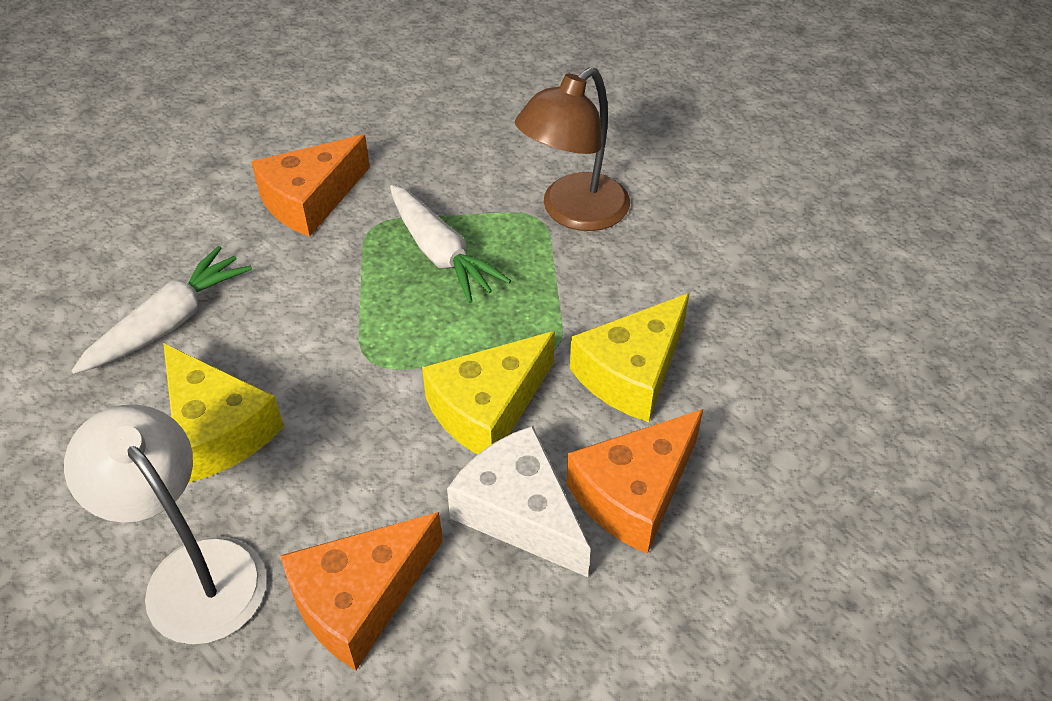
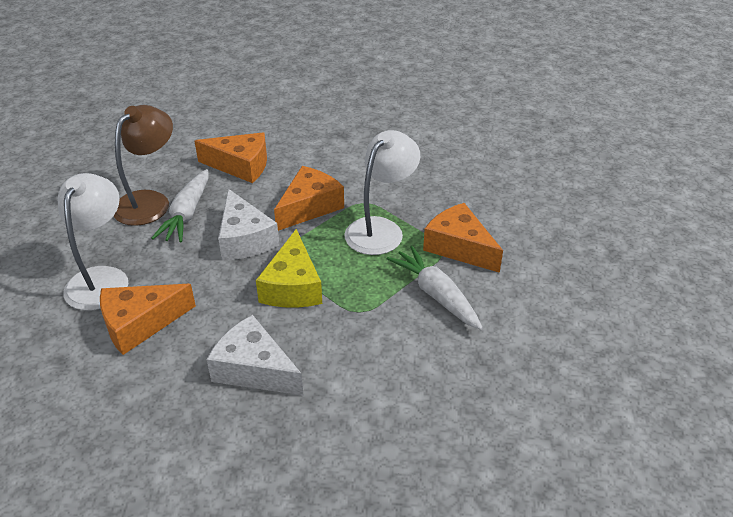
orange cheese: [251,134,370,237] [280,512,443,670] [566,409,703,554] = 3 -> [100,284,196,355] [194,133,267,183] [274,166,344,231] [423,203,503,273] = 4
white cheese: [447,426,591,577] = 1 -> [206,315,304,396] [218,189,279,260] = 2
white lamp: [64,405,267,645] = 1 -> [58,173,129,311] [344,130,420,255] = 2
yellow cheese: [163,343,284,483] [422,331,555,455] [570,293,689,422] = 3 -> [256,229,322,308] = 1

